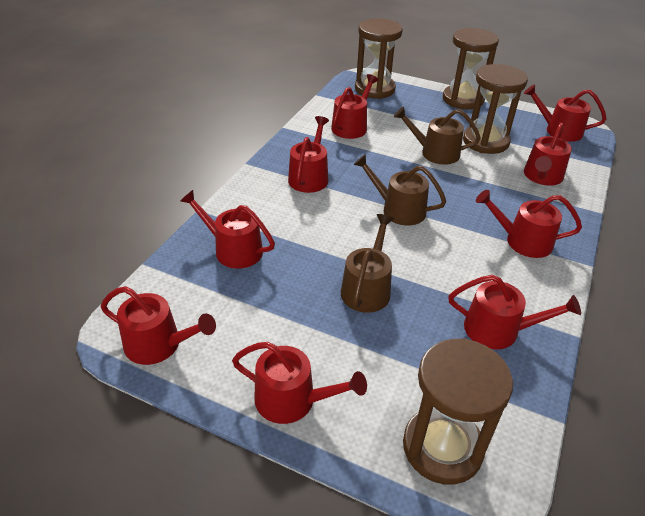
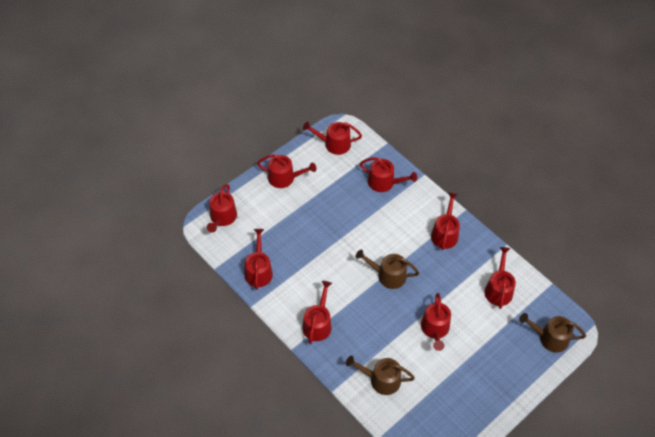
brown hourglass: [355,18,403,99] [403,338,513,485] [443,28,499,109] [463,64,528,154] = 4 -> none = 0

